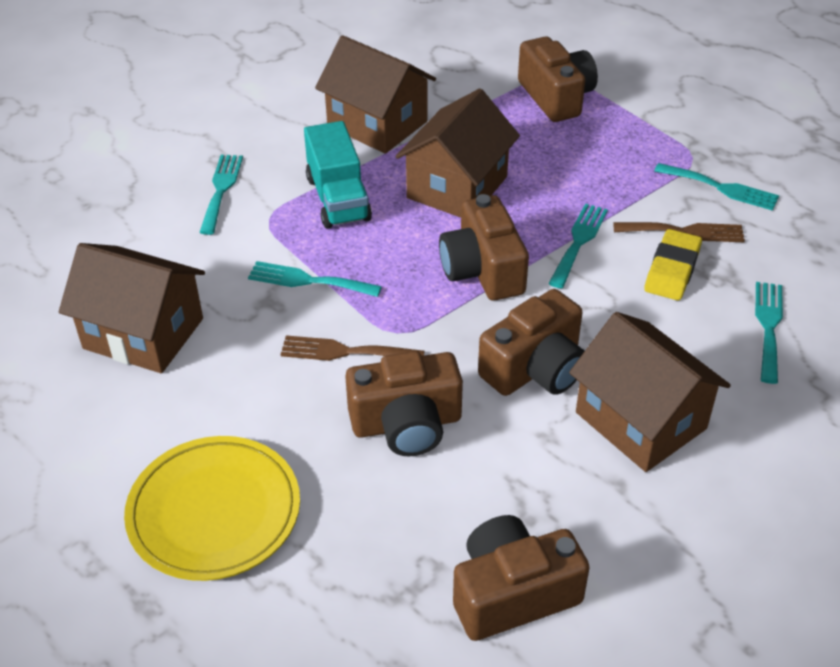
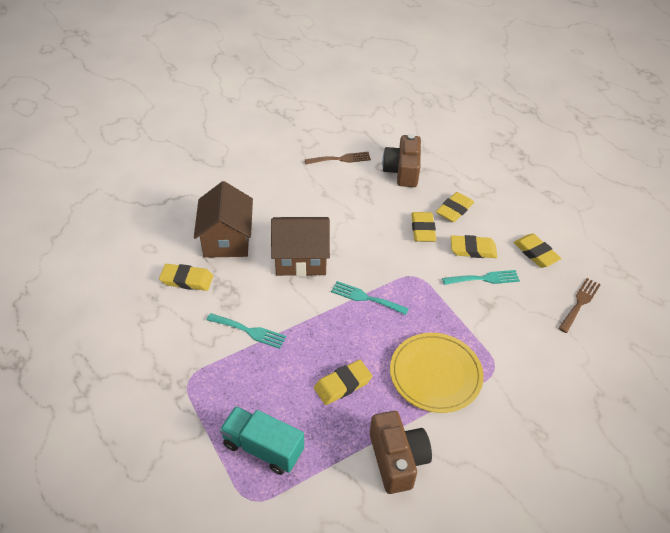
brown camera: [345,351,463,457] [439,194,529,300] [453,515,590,641] [478,289,584,396] [518,37,598,122] = 5 -> [370,411,432,494] [382,134,421,187] = 2
brown house: [59,243,205,373] [315,35,436,154] [396,89,520,218] [569,312,731,472] = 4 -> [194,181,253,258] [271,217,330,276] = 2
turquoise fork: [199,155,243,235] [248,261,382,297] [548,204,608,288] [654,163,779,211] [755,282,783,384] = 5 -> [207,313,286,349] [331,281,409,315] [442,270,520,285] = 3
yellow eraser: [644,229,702,301] = 1 -> [159,264,213,291] [314,360,372,405] [411,212,436,242] [436,192,474,222] [451,235,497,258] [513,234,562,268] = 6

